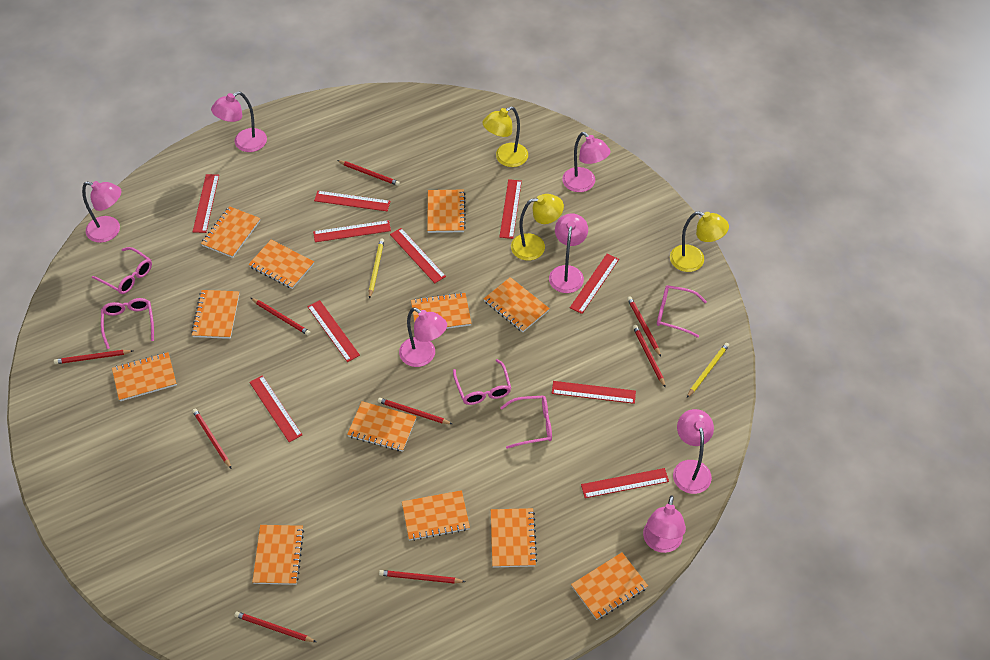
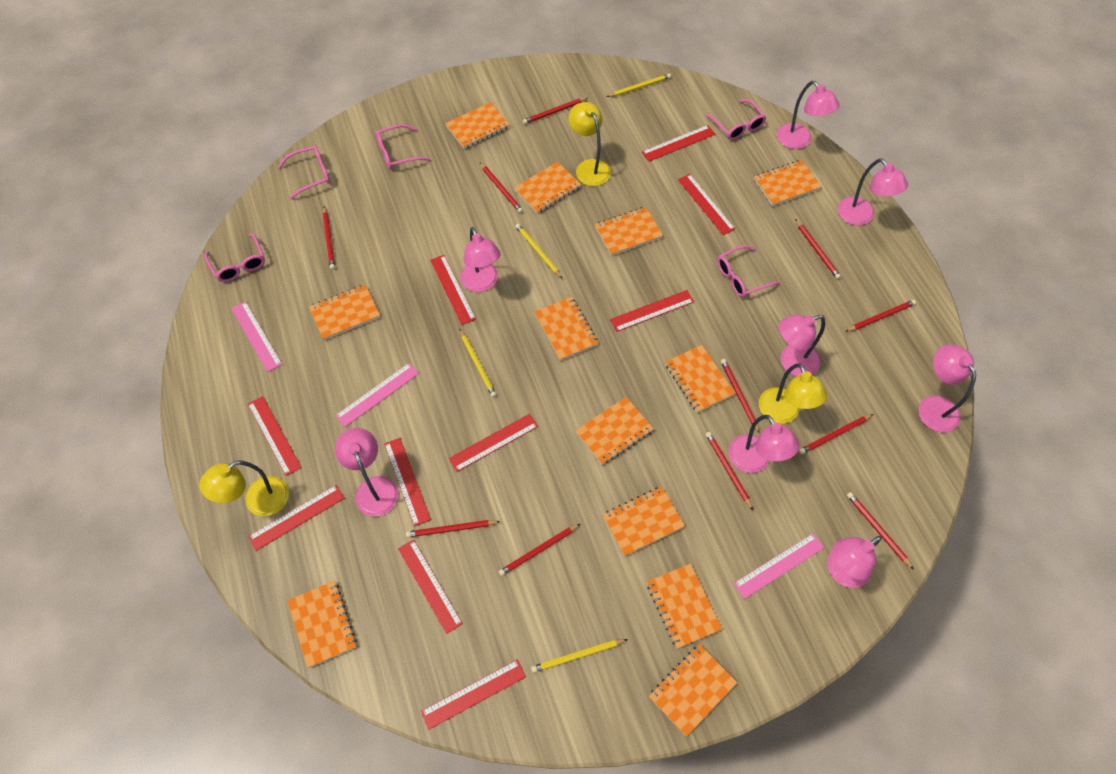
pink lamp: [82,181,121,243] [211,92,267,152] [399,307,447,367] [549,213,588,293] [562,132,610,192] [643,496,686,553] [673,409,714,494] = 7 -> [335,428,399,516] [460,227,500,292] [728,415,799,473] [777,81,839,149] [779,314,825,376] [827,536,882,588] [838,159,908,225] [919,344,976,432] = 8
pink ruler: none = 0 -> [231,301,282,372] [335,363,419,427] [734,533,824,599] = 3
red pencil: [54,350,133,364] [192,408,232,469] [234,611,316,642] [251,298,311,335] [337,160,400,186] [378,398,452,424] [379,570,466,584] [627,296,661,357] [633,325,666,388] = 9 -> [323,206,335,270] [406,520,500,537] [480,163,523,213] [499,524,580,576] [523,98,587,124] [706,432,753,510] [721,359,760,434] [795,219,841,279] [799,414,873,454] [845,300,916,332] [847,492,914,570] = 11
yellow pencil: [369,239,384,299] [687,343,729,397] = 2 -> [460,330,497,397] [515,224,562,278] [531,639,628,673] [607,74,671,97] = 4

